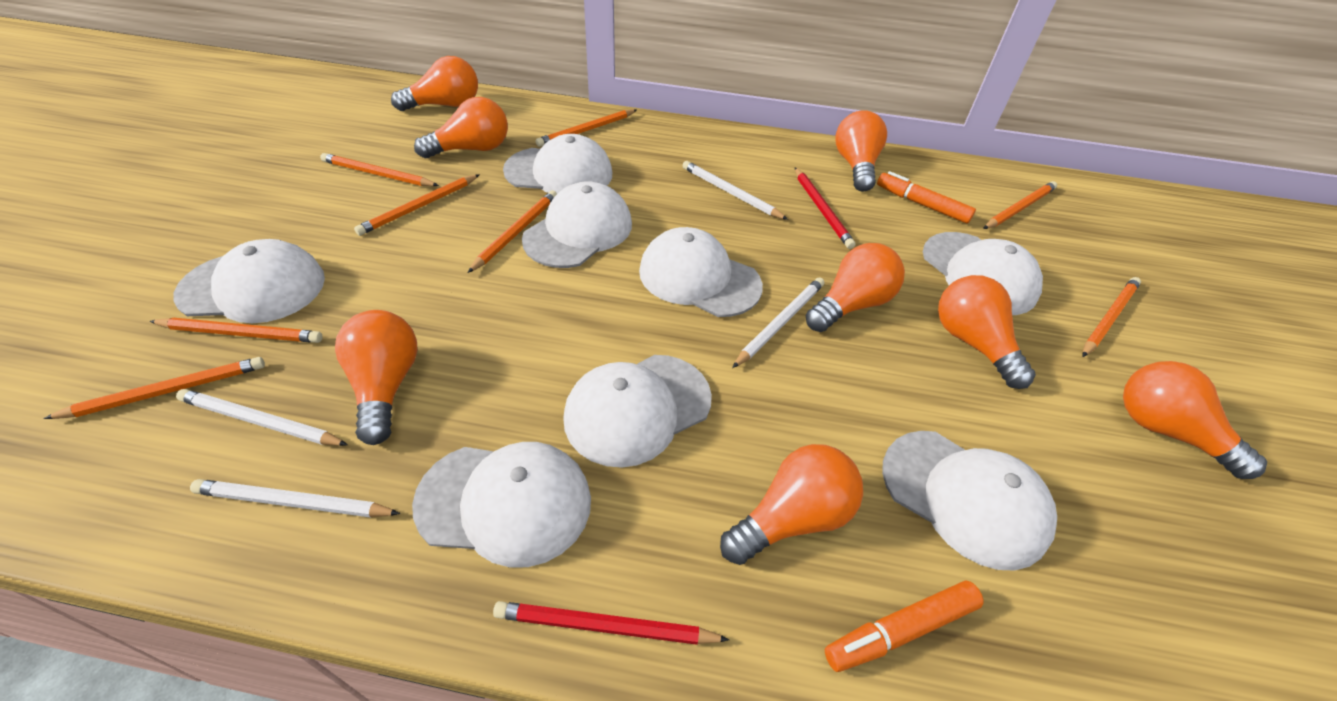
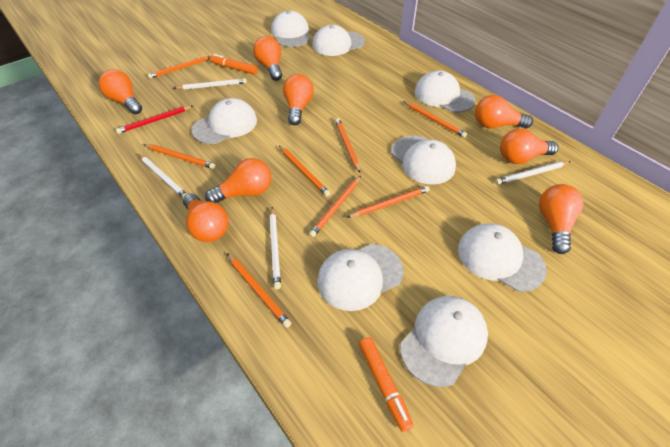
red pencil: [493,601,730,645] [795,168,855,249] = 2 -> [116,106,193,134] = 1

